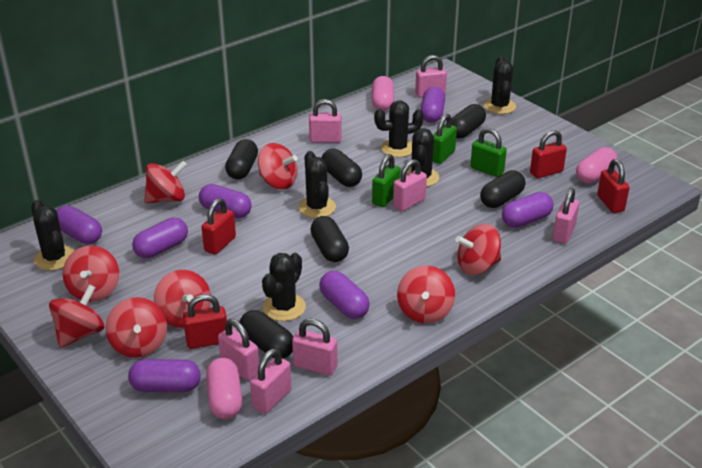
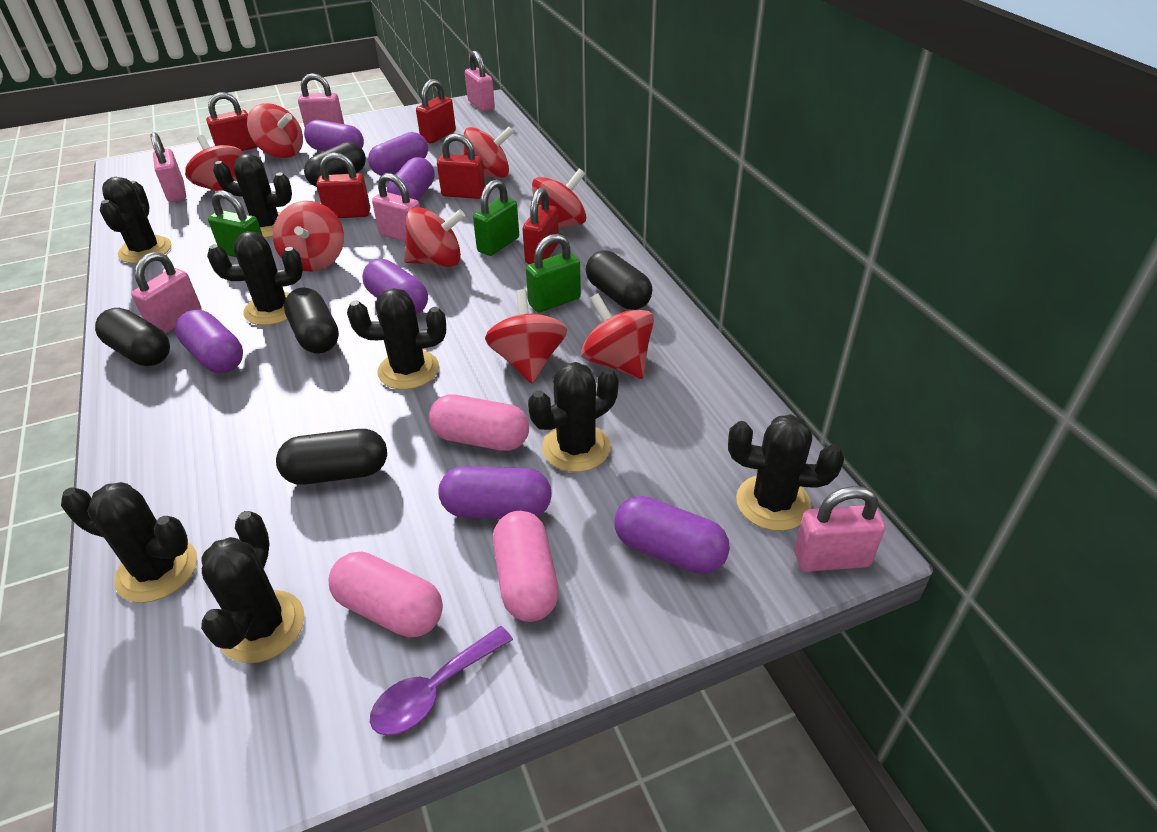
black cactus: [31,200,74,270] [262,253,306,321] [298,151,336,218] [374,100,424,157] [406,128,439,187] [484,57,516,114] = 6 -> [61,482,197,603] [100,177,171,263] [201,511,304,663] [207,231,303,325] [213,154,292,238] [347,288,446,390] [528,362,618,472] [728,414,844,531] = 8
black capsule: [225,139,258,179] [240,310,293,359] [310,216,349,262] [321,149,362,187] [451,104,486,138] [480,170,525,208] = 6 -> [95,308,170,366] [276,429,387,485] [284,288,339,354] [304,142,366,187] [586,250,652,310] = 5
pink padlock: [218,319,259,381] [250,348,291,414] [292,318,337,376] [309,99,342,143] [393,159,427,211] [415,55,447,98] [553,188,579,244] = 7 -> [131,252,201,334] [151,132,186,202] [298,73,344,128] [372,173,420,242] [465,51,495,112] [794,486,885,572] = 6
purple spoon: none = 0 -> [370,626,513,736] = 1
red padlock: [183,294,227,349] [202,198,236,255] [530,130,567,178] [597,159,629,213] = 4 -> [206,92,257,151] [316,153,370,218] [416,79,456,143] [437,134,485,199] [523,188,559,264] = 5

